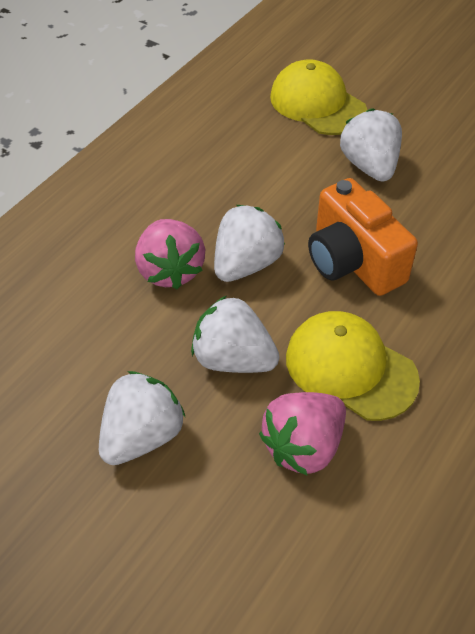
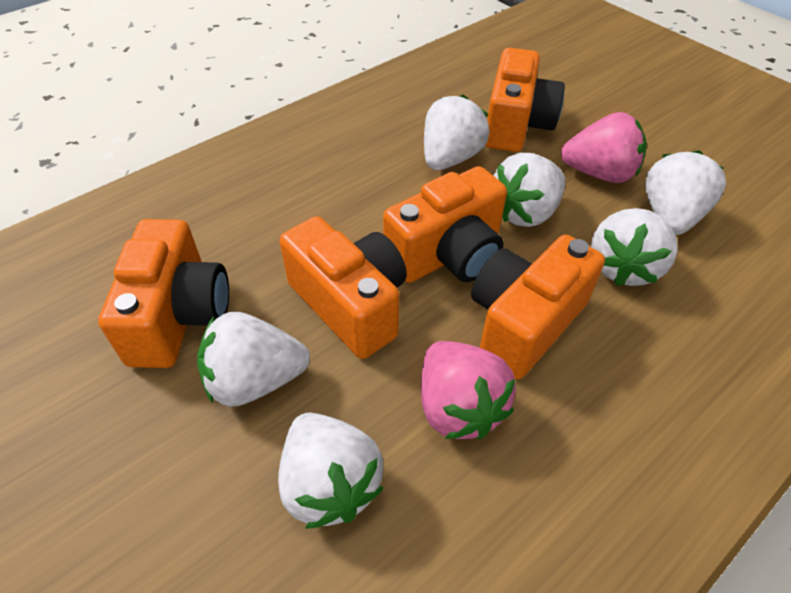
orange camera: [308,178,418,296] = 1 -> [98,219,229,368] [279,216,407,359] [383,166,507,283] [471,235,605,379] [485,48,565,152] = 5
white strawberry: [99,371,185,465] [191,296,280,373] [214,205,285,282] [340,108,402,182] = 4 -> [197,312,310,407] [278,412,384,529] [424,95,490,170] [494,153,565,227] [591,208,678,286] [645,150,726,235] = 6
yellow cap: [270,59,367,135] [286,311,420,421] = 2 -> none = 0

